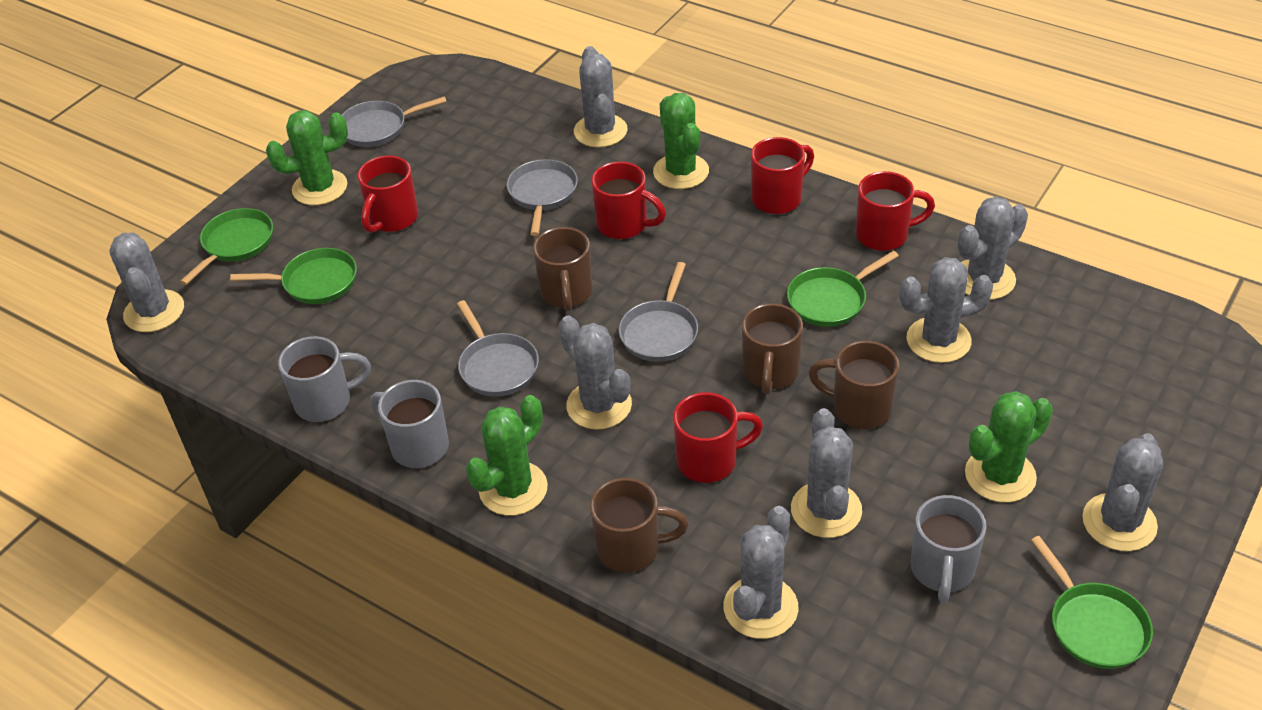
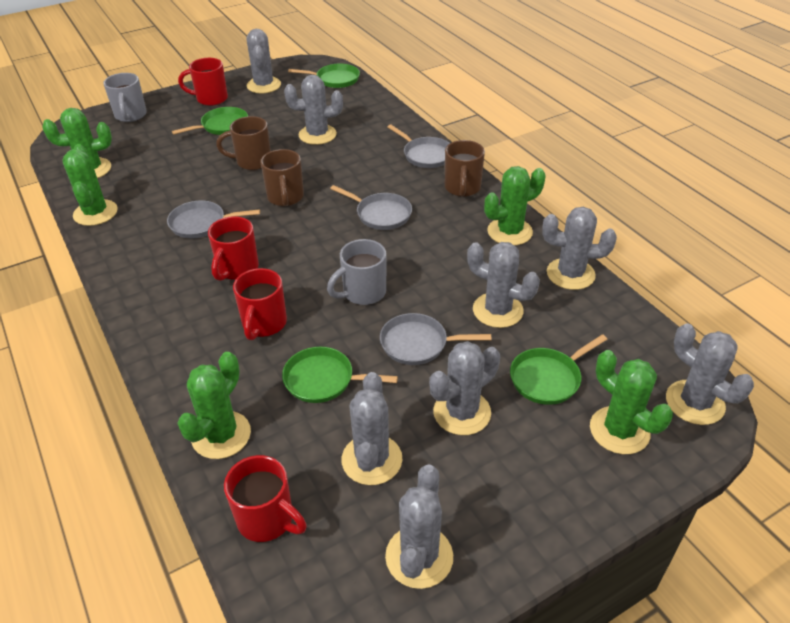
brown mug: [533,227,593,312] [590,478,689,572] [742,303,803,395] [809,341,899,429] = 4 -> [216,116,271,170] [260,149,304,206] [445,140,485,197] = 3
green cactus: [266,110,348,205] [466,395,548,516] [653,93,709,189] [965,391,1053,503] = 4 -> [42,108,112,178] [62,144,118,226] [177,352,251,459] [484,166,546,245] [590,350,673,454] = 5
grey mug: [278,336,371,422] [370,380,449,468] [910,495,986,603] = 3 -> [103,73,147,122] [327,239,386,305] = 2
red mug: [357,156,418,233] [591,162,666,239] [673,392,763,483] [751,137,814,214] [856,171,935,251] = 5 -> [178,58,228,106] [208,216,259,281] [224,455,307,542] [233,268,287,340] = 4

